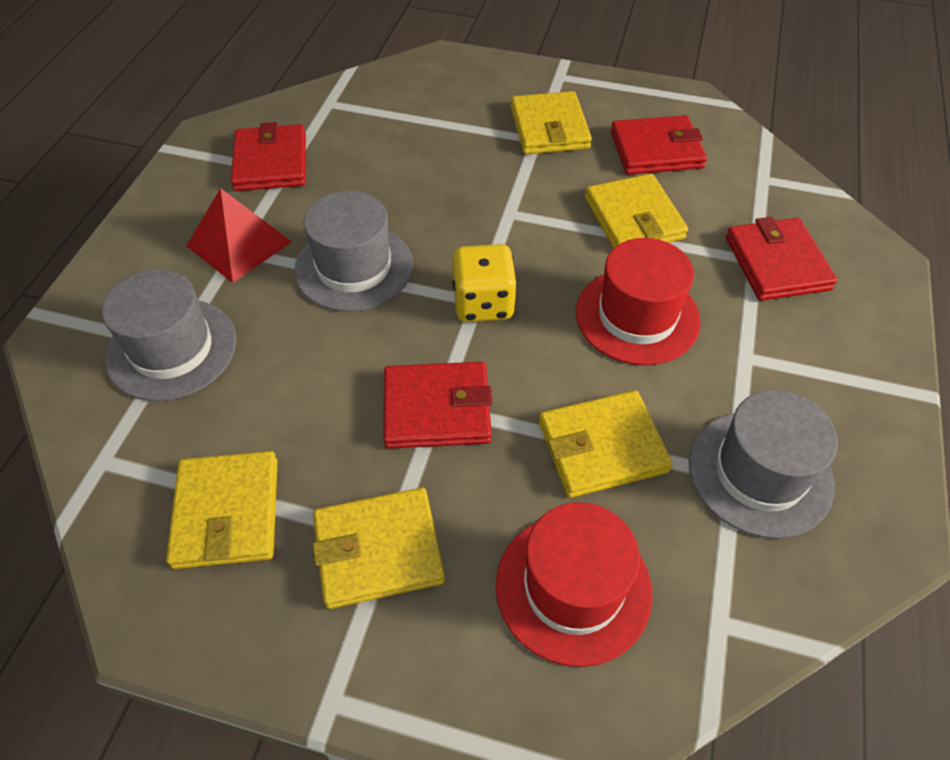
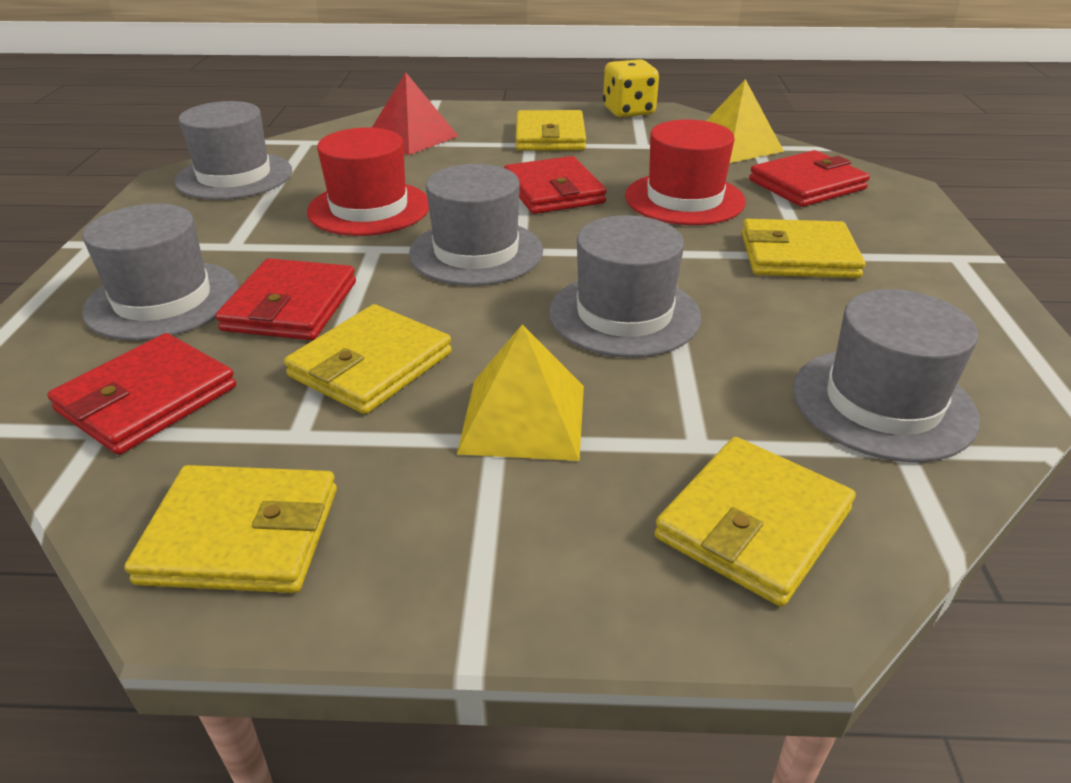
grey hat: [102,269,236,401] [294,191,413,312] [689,390,838,539] = 3 -> [82,203,239,341] [175,101,292,200] [409,164,543,286] [549,215,701,358] [793,289,980,462] = 5
yellow pyramid: none = 0 -> [457,324,584,461] [706,79,784,163] = 2

